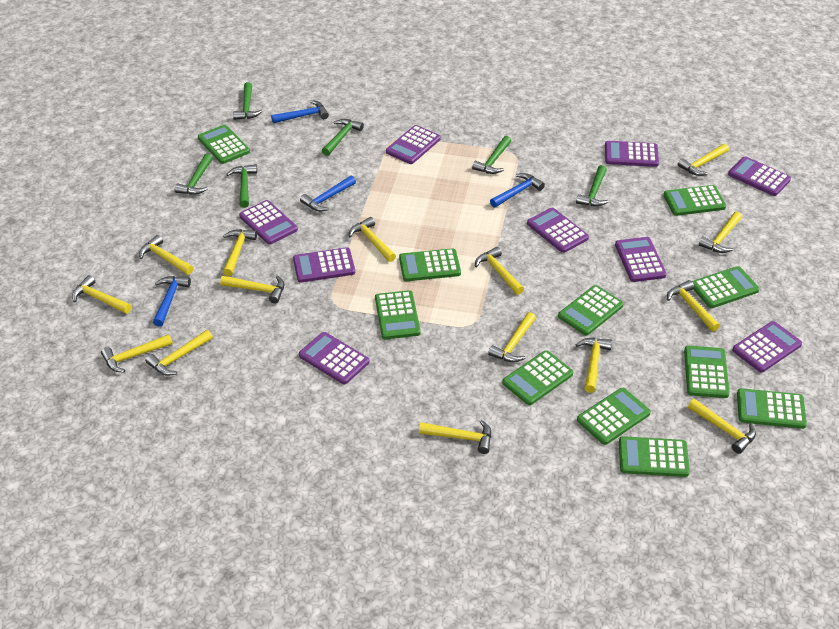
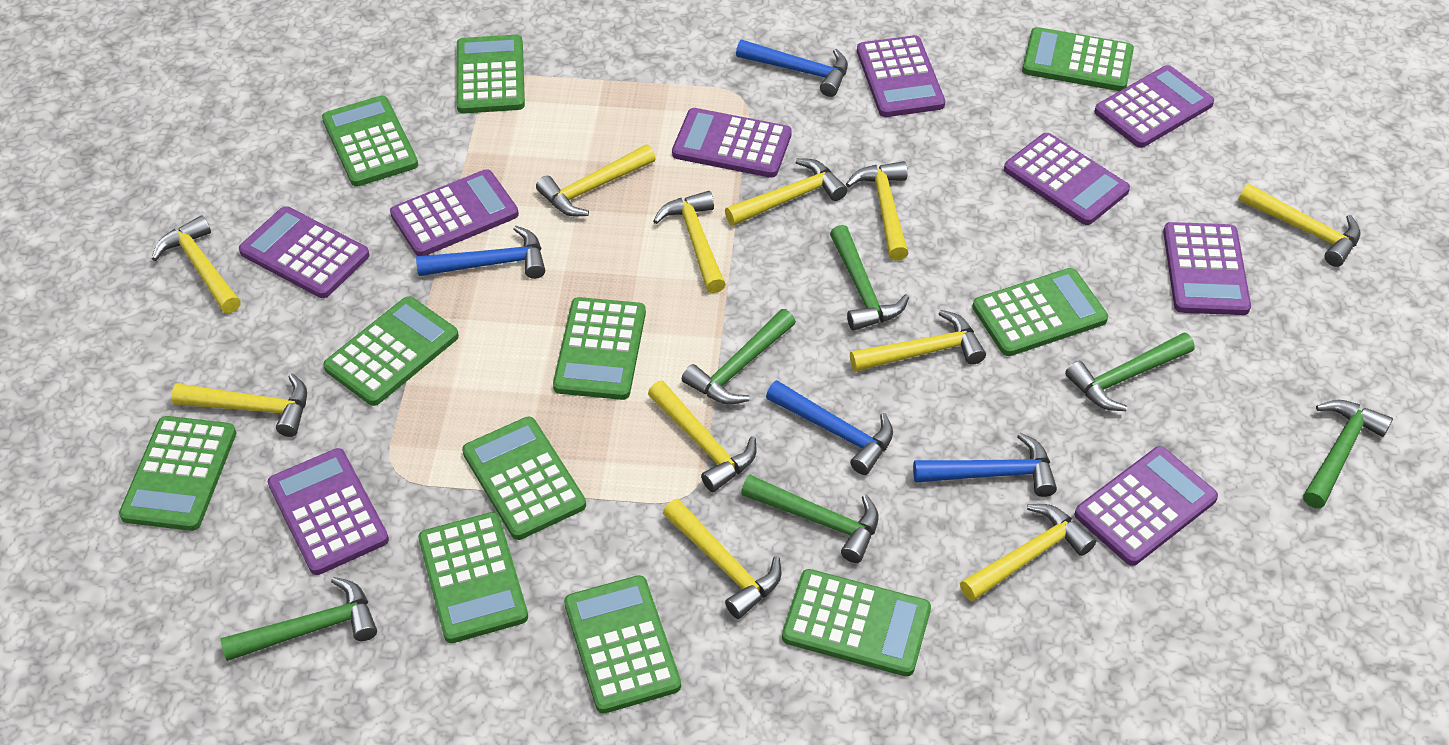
yellow hammer: [72,275,132,314] [101,334,173,372] [139,235,194,275] [145,330,213,376] [220,275,284,303] [223,229,257,276] [349,217,396,262] [419,420,491,454] [475,247,524,295] [488,312,536,362] [575,338,612,393] [667,280,720,332] [677,144,729,176] [688,399,756,454] [699,212,742,253] = 15 -> [152,215,241,313] [171,374,307,437] [536,144,656,216] [648,381,756,492] [653,191,726,293] [663,499,782,619] [725,158,847,226] [846,161,908,261] [850,310,986,372] [960,504,1096,602] [1239,184,1361,267] = 11

